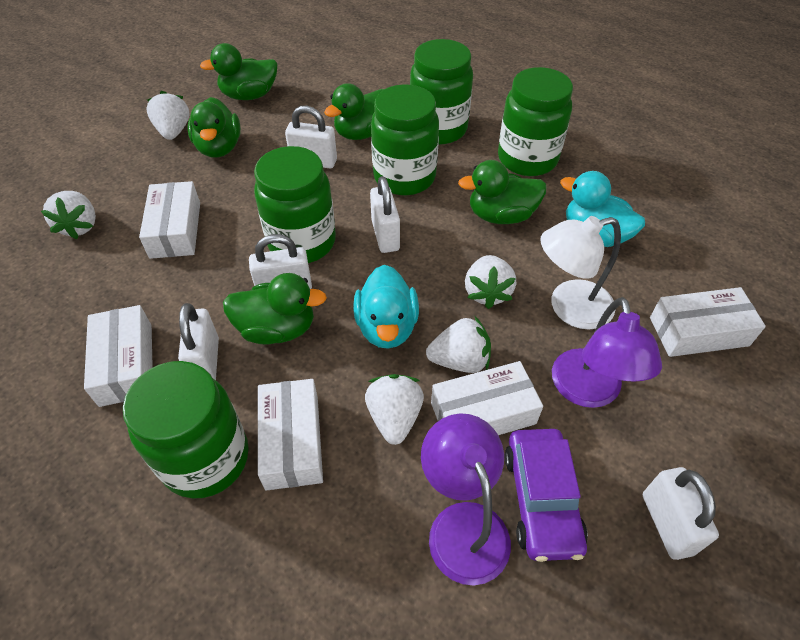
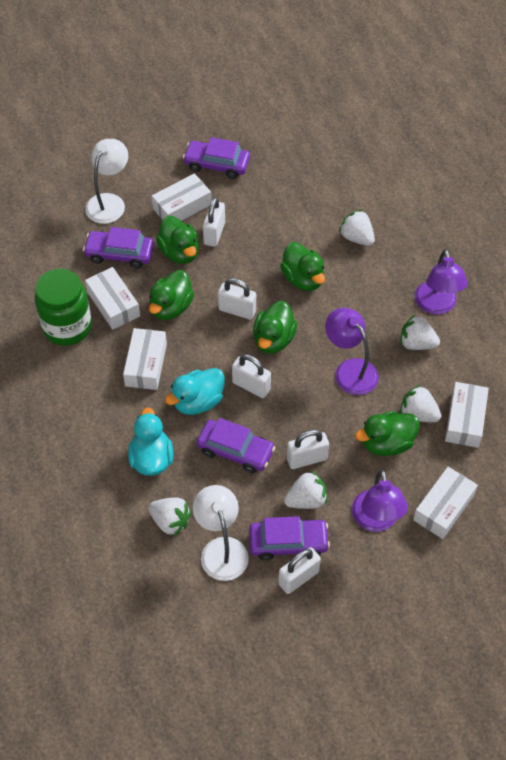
green jar: [123,361,249,499] [254,146,336,263] [371,84,439,195] [410,39,473,145] [498,67,573,176] = 5 -> [35,269,92,346] = 1
purple car: [505,429,588,562] = 1 -> [83,227,154,268] [183,137,250,179] [197,418,275,473] [249,516,330,561] = 4
purple lamp: [421,413,511,585] [552,297,662,408] = 2 -> [325,308,379,395] [352,469,408,532] [415,249,468,314] = 3
white lamp: [540,216,621,330] = 1 -> [85,139,128,224] [193,485,249,581] = 2

